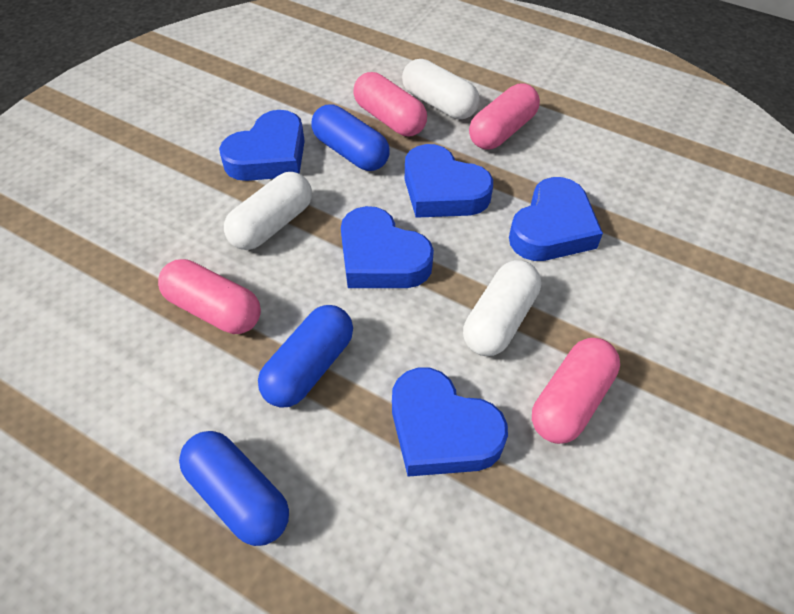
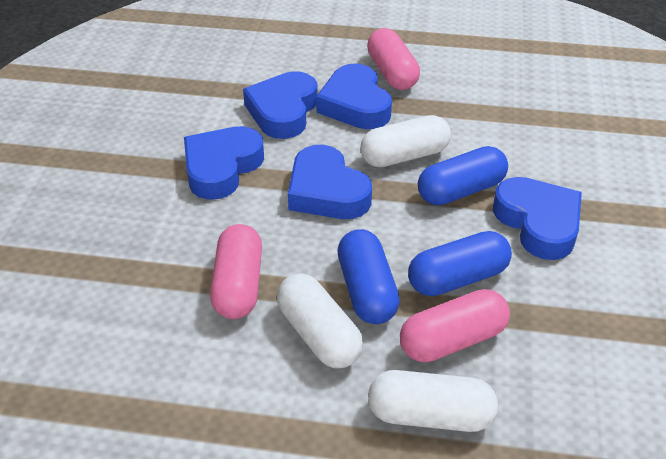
pink capsule: [158,259,261,334] [353,72,427,136] [469,84,540,150] [532,338,620,444] = 4 -> [210,224,262,319] [367,28,420,90] [400,289,510,363] = 3

